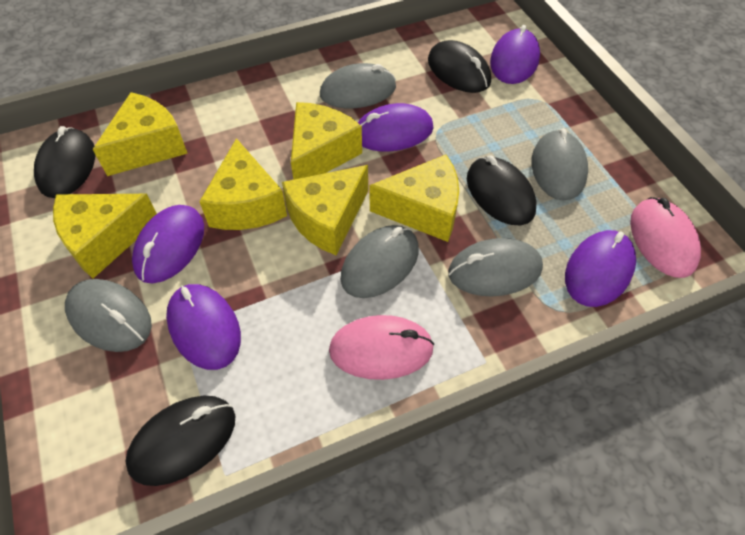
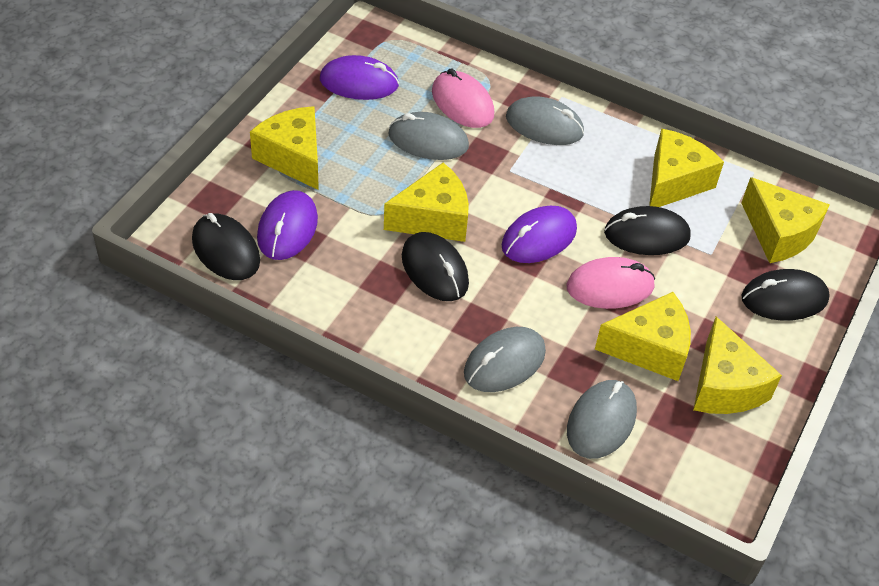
grey mouse: [65,279,152,352] [320,63,396,108] [341,225,419,298] [448,238,543,297] [532,128,588,200] = 5 -> [389,112,469,160] [464,327,546,392] [506,96,584,145] [567,380,637,459] = 4
purple mouse: [132,205,204,283] [166,284,241,370] [357,103,433,151] [490,25,540,84] [565,230,636,307] = 5 -> [257,190,318,260] [320,55,399,100] [501,206,577,263] = 3

